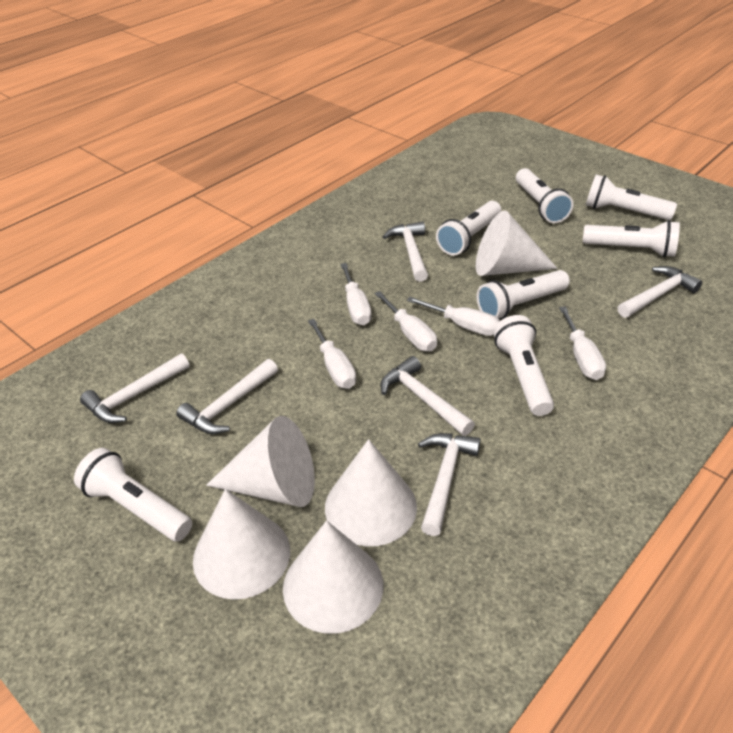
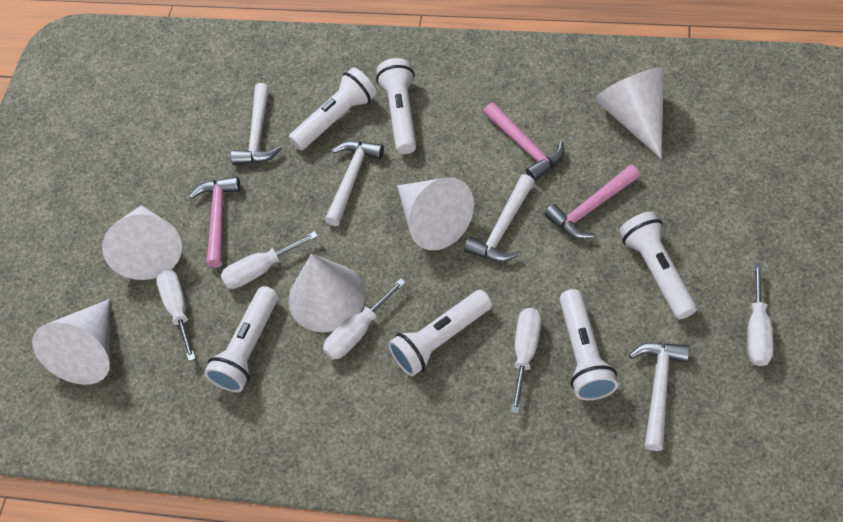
pink hammer: none = 0 -> [189,177,240,268] [483,103,564,181] [544,165,640,239] = 3
white flashlight: [74,448,192,542] [436,201,501,256] [477,270,570,320] [493,315,554,416] [516,168,573,223] [583,220,680,257] [586,174,677,220] = 7 -> [204,286,278,392] [289,67,377,151] [376,58,417,154] [388,290,492,377] [559,289,618,400] [619,212,697,319] = 6
white hammer: [80,354,189,423] [176,359,278,434] [381,356,475,436] [383,221,428,282] [418,433,481,536] [618,266,702,318] = 6 -> [231,83,282,165] [325,141,384,226] [464,174,535,262] [629,343,689,451] = 4

